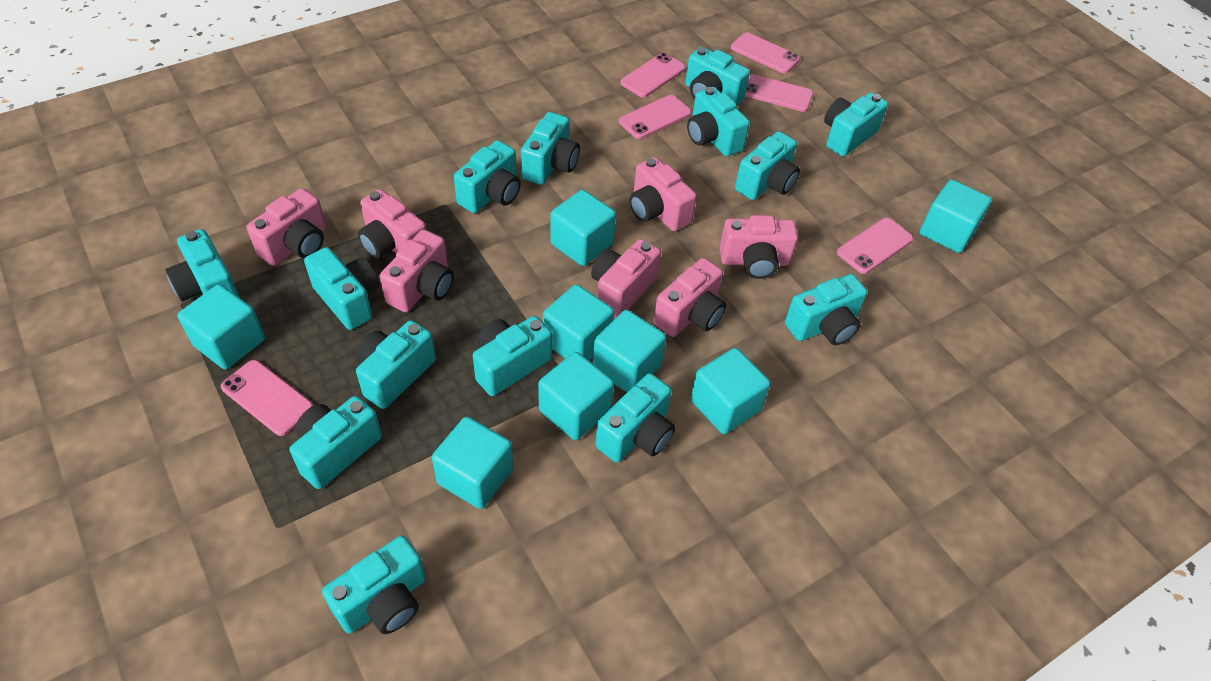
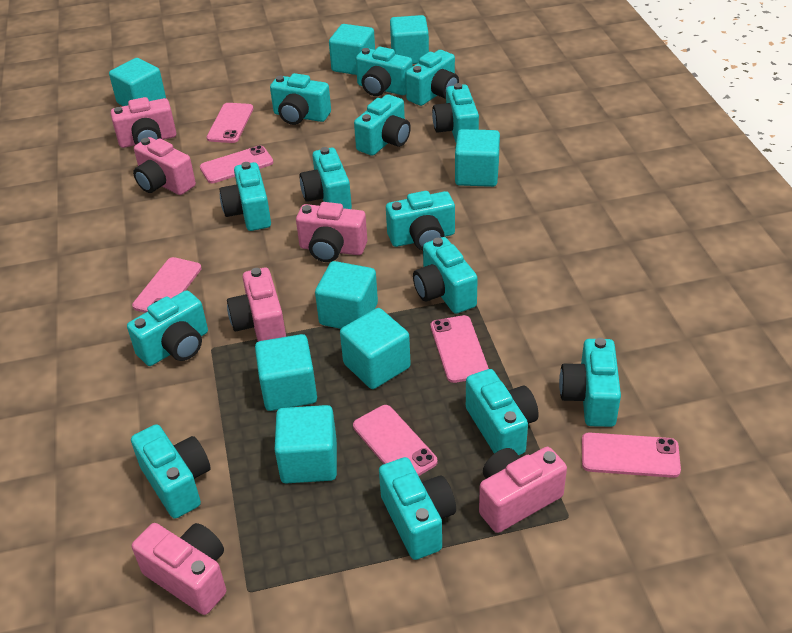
pink camera: [246,188,326,266] [358,189,426,259] [380,230,454,312] [591,239,661,319] [629,157,697,232] [654,258,726,337] [720,215,798,279] = 7 -> [111,97,176,148] [132,523,226,615] [133,137,196,195] [227,268,286,342] [296,202,367,262] [479,447,567,533] = 6

